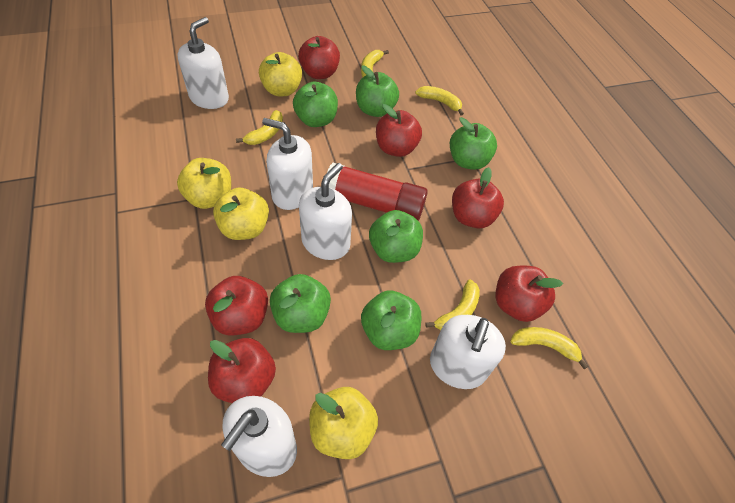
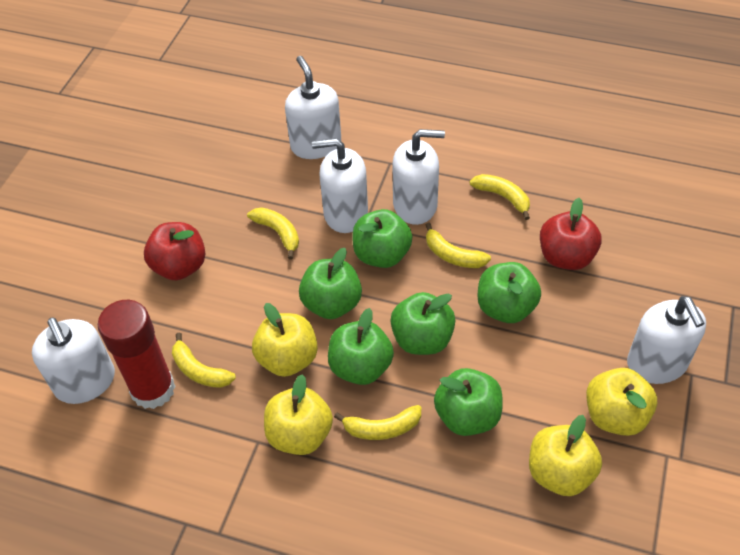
red apple: [205,276,268,335] [208,338,276,403] [298,36,340,79] [376,104,422,157] [452,167,504,228] [496,266,563,322] = 6 -> [144,222,206,280] [540,198,602,270] = 2

